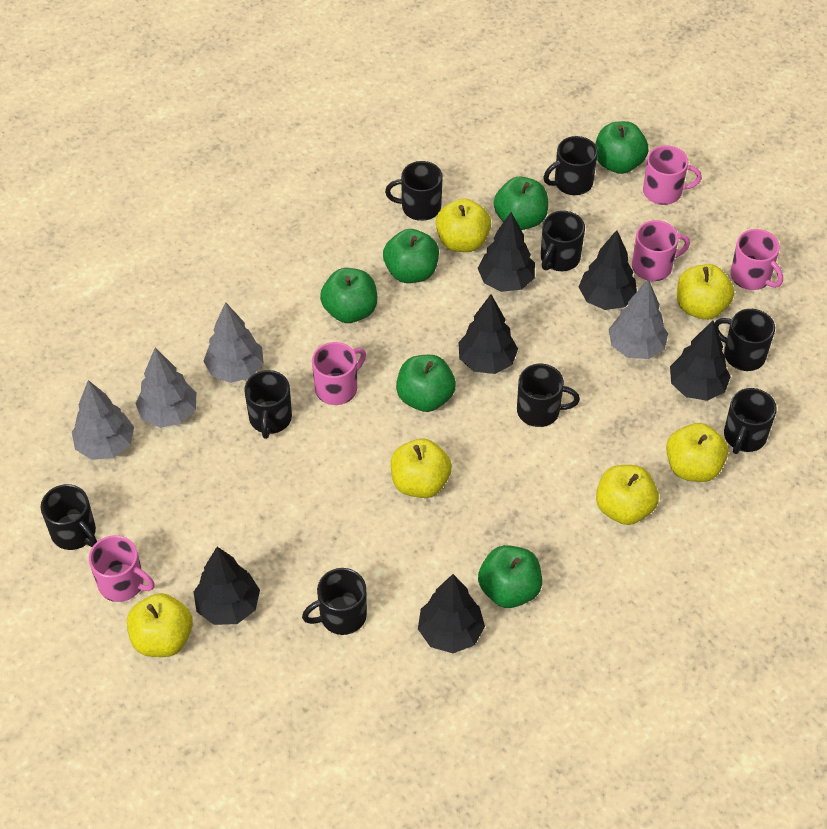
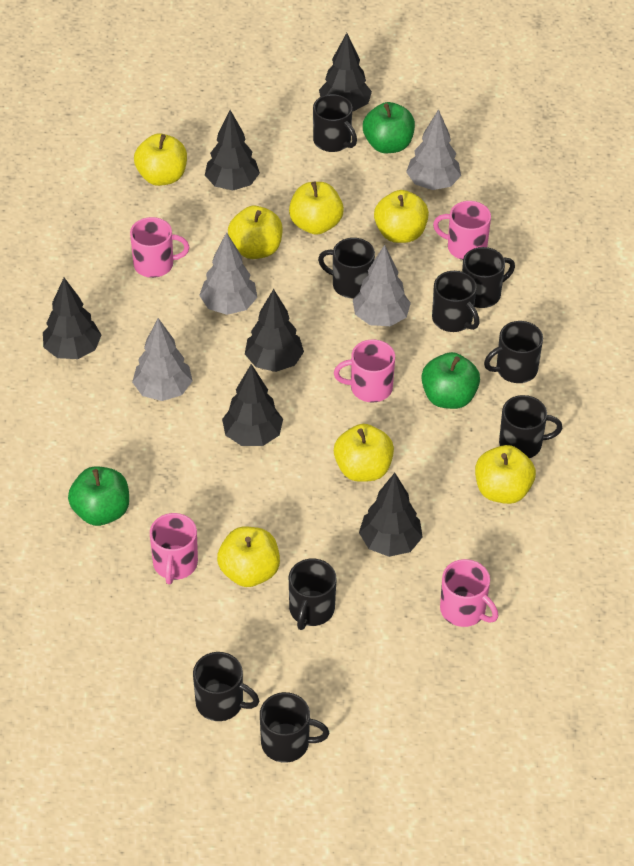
green apple: [320,268,377,323] [383,229,439,283] [396,355,456,412] [478,545,542,608] [494,176,548,230] [595,121,648,174] = 6 -> [68,466,129,526] [363,102,415,153] [422,352,480,409] = 3
yellow apple: [127,593,193,657] [391,439,452,498] [436,198,491,252] [596,465,659,525] [666,423,728,482] [677,264,734,320] = 6 -> [134,134,187,186] [217,527,280,587] [228,206,283,259] [289,182,344,235] [334,424,394,482] [374,190,429,243] [475,445,536,504] = 7

